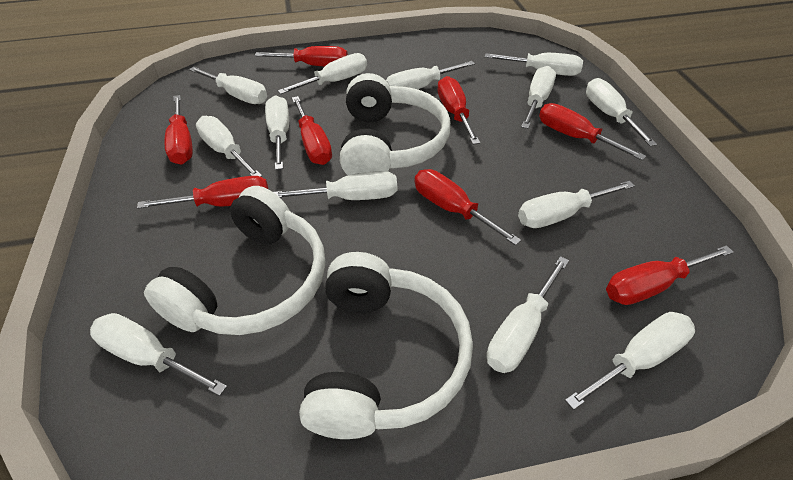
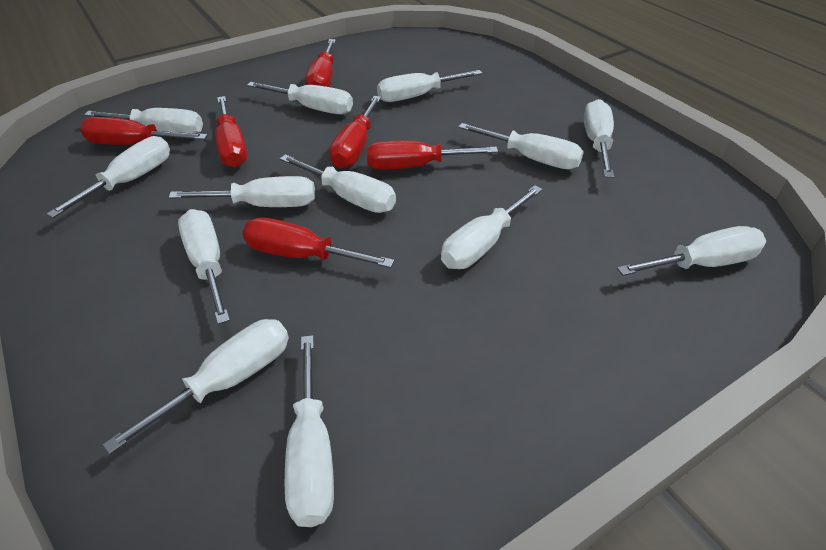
red screwdriver: [137,176,268,209] [165,95,193,164] [254,46,348,67] [292,96,332,165] [415,169,521,246] [437,76,480,145] [539,103,646,160] [606,245,733,305] = 8 -> [80,117,208,145] [215,96,247,168] [242,218,394,268] [306,39,336,87] [329,96,381,168] [366,141,498,170] = 6
white headphones: [144,186,325,335] [299,252,473,439] [340,73,451,175] = 3 -> none = 0

